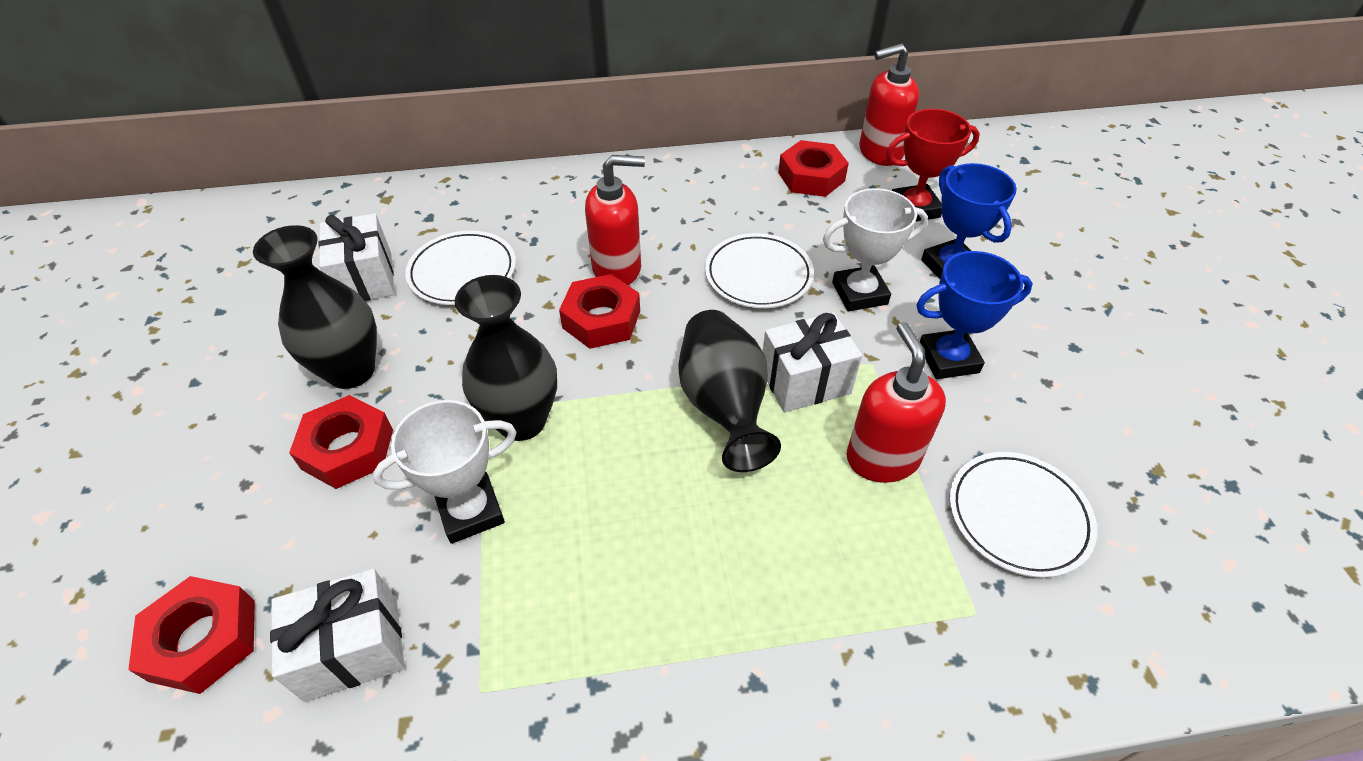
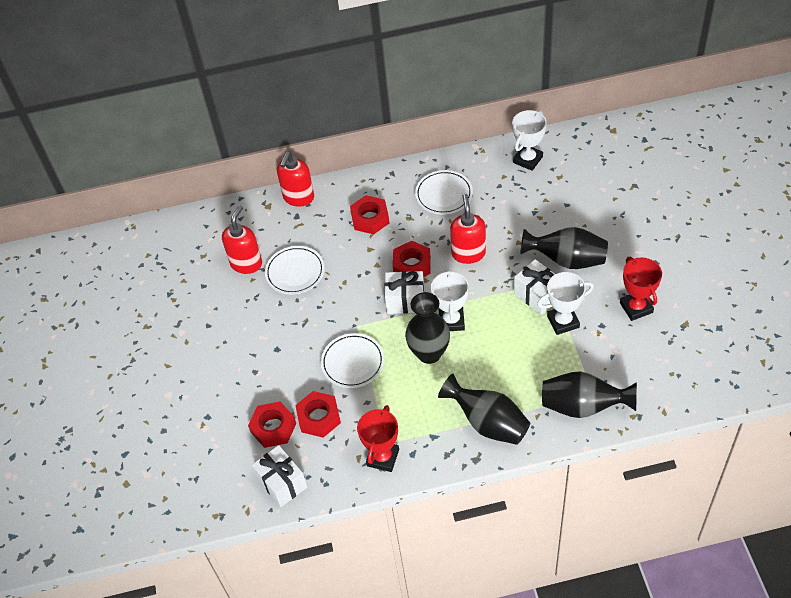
black vase: [253,225,377,389] [455,275,557,441] [679,310,781,472] = 3 -> [405,292,450,364] [438,374,530,445] [520,227,608,269] [542,372,637,418] = 4
blue trophy: [917,251,1033,379] [921,163,1017,279] = 2 -> none = 0
red trophy: [886,109,980,221] = 1 -> [357,405,399,472] [620,257,662,321] = 2
white trophy: [373,400,517,544] [823,188,928,311] = 2 -> [431,269,469,331] [512,110,547,171] [537,272,594,335] = 3

